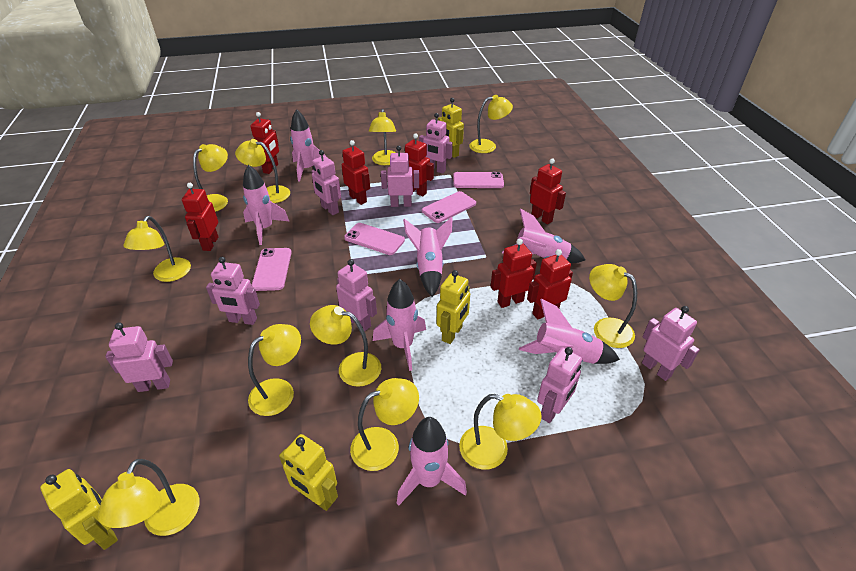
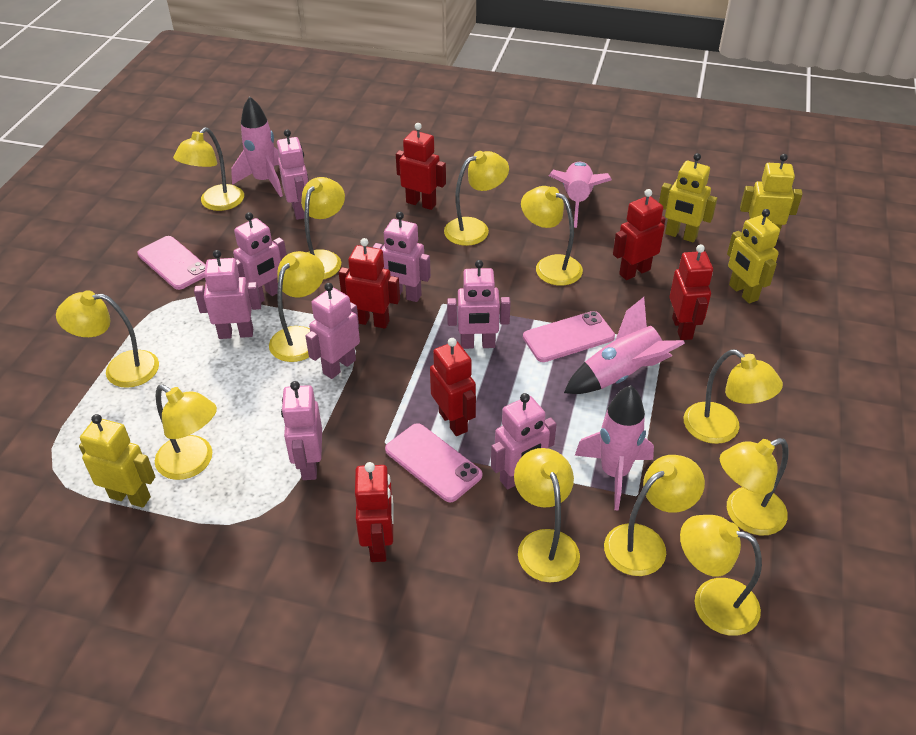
pink phone: [251,248,292,291] [344,223,405,255] [422,191,476,223] [453,172,504,188] = 4 -> [137,236,206,290] [385,423,482,502] [523,311,615,362] = 3
pink rocket: [243,165,290,245] [290,109,326,182] [373,279,426,371] [397,417,467,506] [403,217,453,297] [502,209,585,263] [519,299,620,364] = 7 -> [231,96,283,197] [549,162,612,228] [564,297,685,394] [575,385,654,511] = 4
red robot: [182,183,219,251] [250,112,279,174] [342,140,370,205] [405,134,434,196] [491,239,537,308] [527,249,573,319] [530,158,566,224] = 7 -> [339,238,400,329] [355,462,394,562] [396,123,446,210] [430,338,476,436] [613,189,666,280] [670,244,713,340] = 6
yellow lamp: [98,459,199,536] [123,216,191,282] [193,144,228,212] [235,139,290,203] [248,324,301,416] [310,305,381,387] [350,378,419,471] [369,109,396,165] [459,394,542,470] [469,95,513,153] [589,264,637,348] = 11 -> [56,290,159,388] [155,385,217,480] [173,127,244,211] [269,251,325,362] [301,177,345,279] [444,151,509,246] [514,448,580,582] [521,186,583,286] [604,455,705,576] [680,515,762,636] [684,349,783,444] [720,438,789,535] = 12

